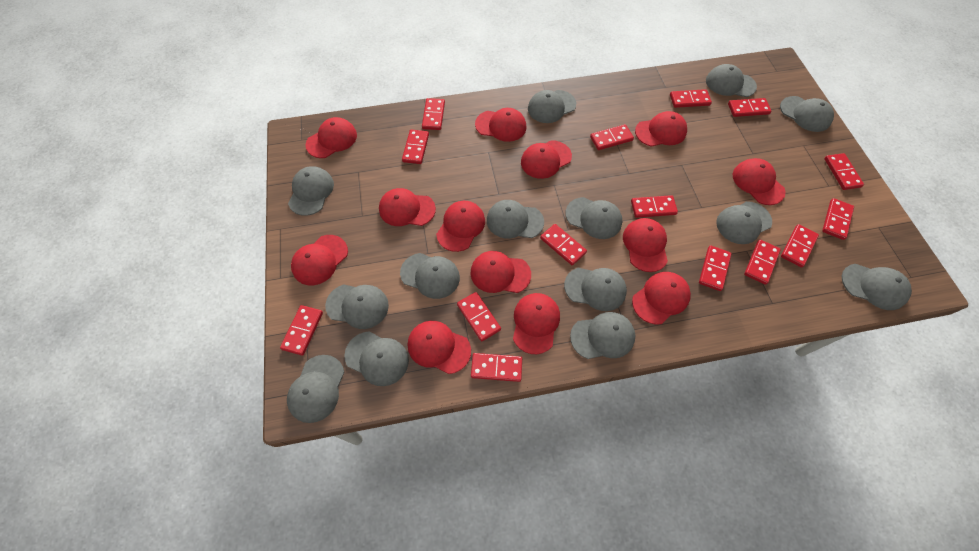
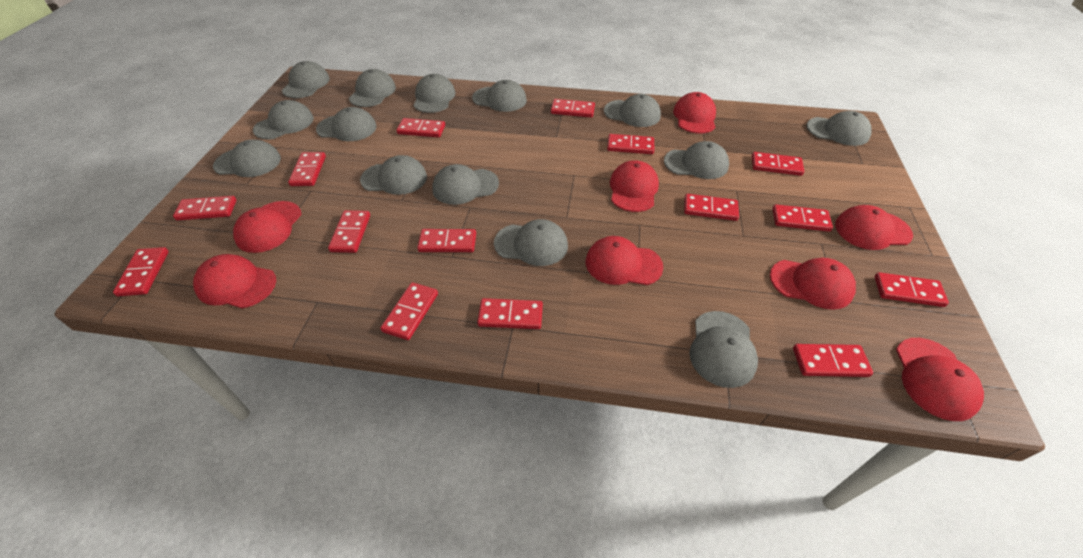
red cap: [291,235,348,285] [306,117,357,158] [379,188,436,226] [408,321,471,374] [436,201,485,252] [471,251,531,293] [475,108,526,142] [513,293,560,354] [521,140,572,179] [623,218,668,272] [632,272,691,325] [635,111,687,147] [733,158,786,205] = 13 -> [193,254,276,308] [233,201,301,253] [586,236,663,285] [610,160,659,212] [673,92,716,134] [770,258,856,310] [835,205,913,250] [896,338,984,421] = 8

